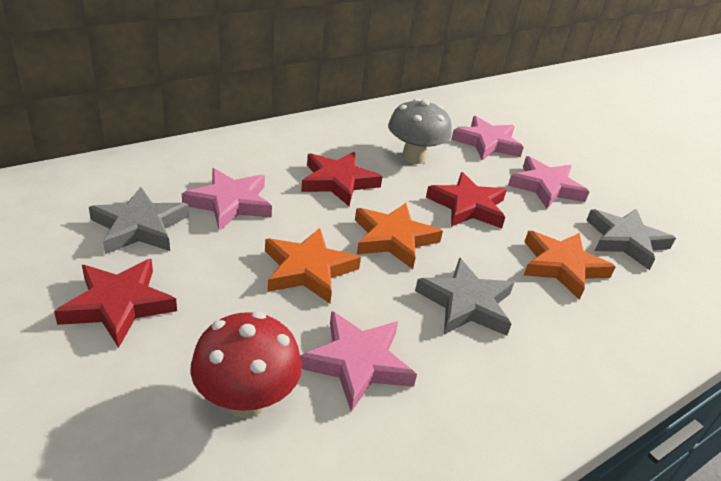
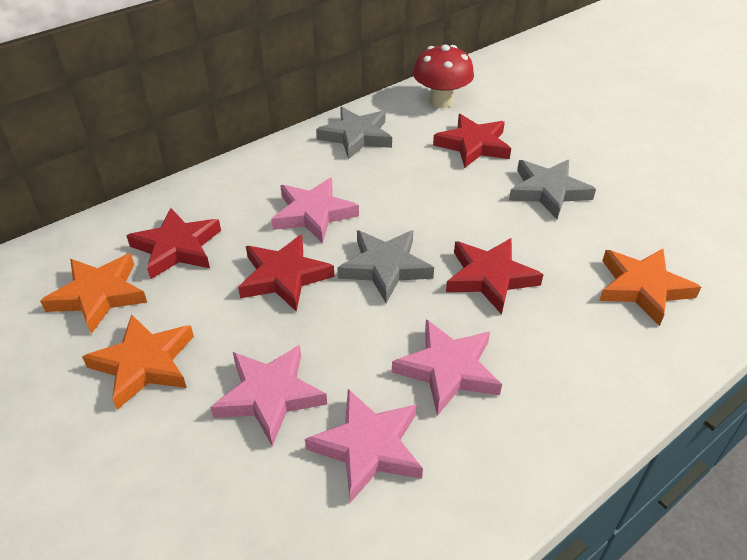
grey mushroom: [388,98,452,164] = 1 -> none = 0
red star: [54,259,177,348] [301,152,383,206] [426,172,507,228] = 3 -> [126,208,221,279] [238,234,334,312] [433,114,511,168] [446,238,544,315] = 4

